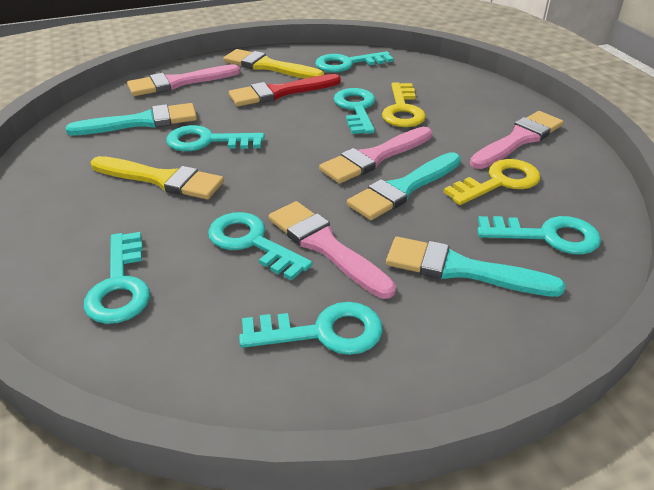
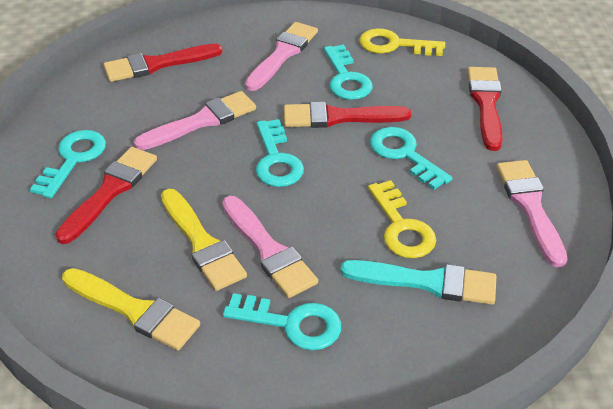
red brush: [229,74,341,106] = 1 -> [55,147,157,244] [104,44,222,82] [284,102,412,128] [468,67,503,151] = 4
turquoise brush: [66,103,197,135] [347,152,461,220] [386,237,565,297] = 3 -> [340,260,496,305] = 1
turquoise key: [84,232,150,324] [166,125,264,151] [208,212,313,281] [239,302,383,355] [315,51,393,72] [334,88,375,134] [477,216,601,255] = 7 -> [30,130,106,198] [223,293,341,350] [256,119,304,187] [324,45,373,100] [370,127,452,190] = 5

